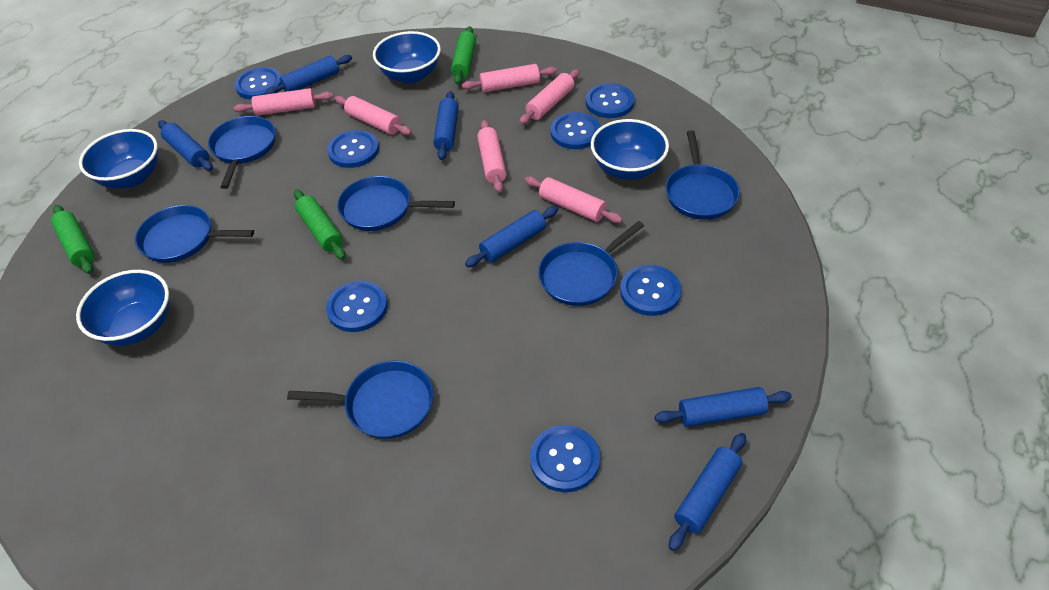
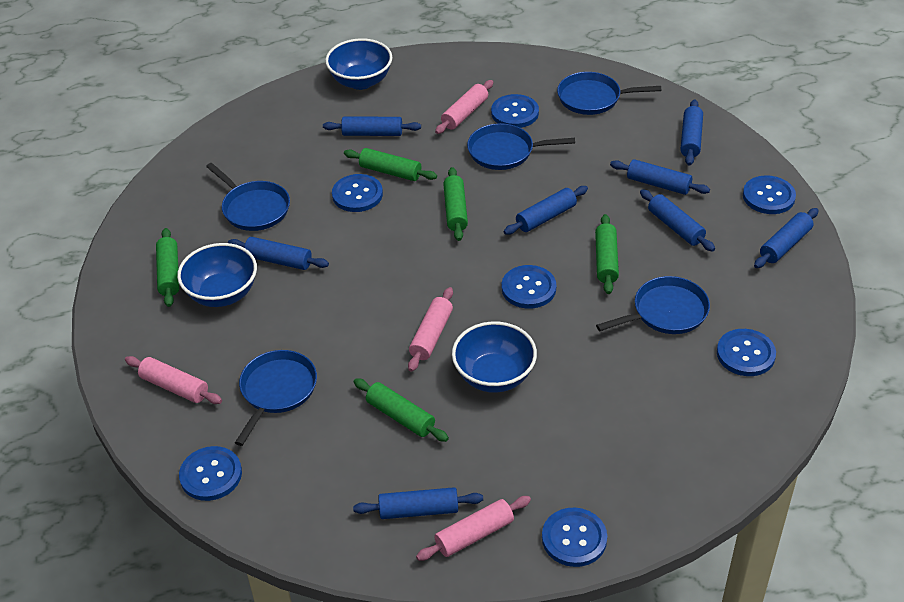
blue bowl: [76,270,169,346] [79,129,158,189] [373,31,441,84] [591,119,669,180] = 4 -> [177,243,257,307] [325,38,393,90] [452,322,537,393] = 3
blue pan: [135,205,254,263] [208,116,276,189] [287,360,433,439] [337,176,455,231] [538,221,644,306] [665,130,740,220] = 6 -> [206,163,290,231] [235,350,317,446] [467,124,575,170] [557,72,661,115] [596,276,710,334] = 5
blue rolling pin: [158,120,213,171] [265,55,352,94] [433,91,459,160] [465,206,558,267] [655,387,792,427] [668,433,746,551] = 6 -> [228,237,329,270] [323,116,421,136] [353,487,483,519] [504,186,588,235] [610,159,710,195] [640,189,715,252] [681,99,703,165] [754,208,819,268] = 8
green rolling pin: [51,205,94,274] [294,189,345,260] [451,26,476,85] = 3 -> [156,228,179,307] [344,148,437,181] [353,378,449,442] [443,167,468,241] [595,214,619,294] = 5
pink rolling pin: [233,88,333,116] [335,96,412,135] [462,64,557,92] [477,120,506,193] [519,69,580,125] [525,176,623,223] = 6 -> [125,356,222,404] [408,287,453,372] [416,496,531,561] [435,80,493,134] = 4

